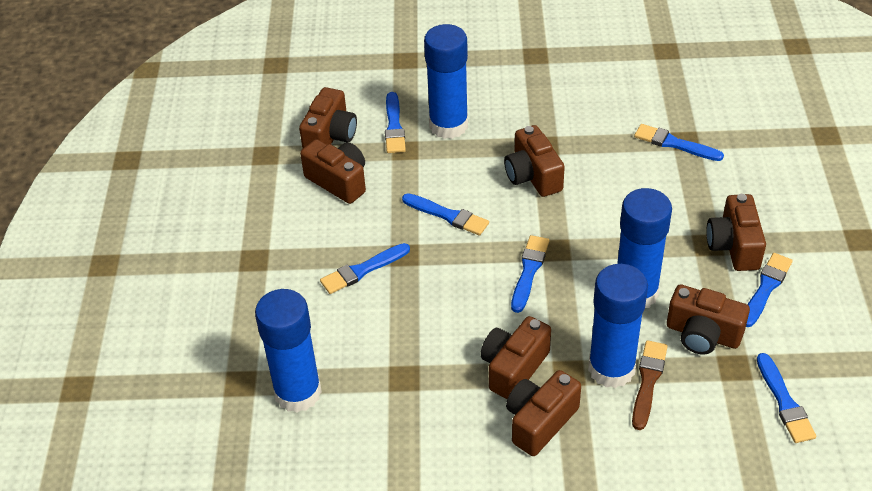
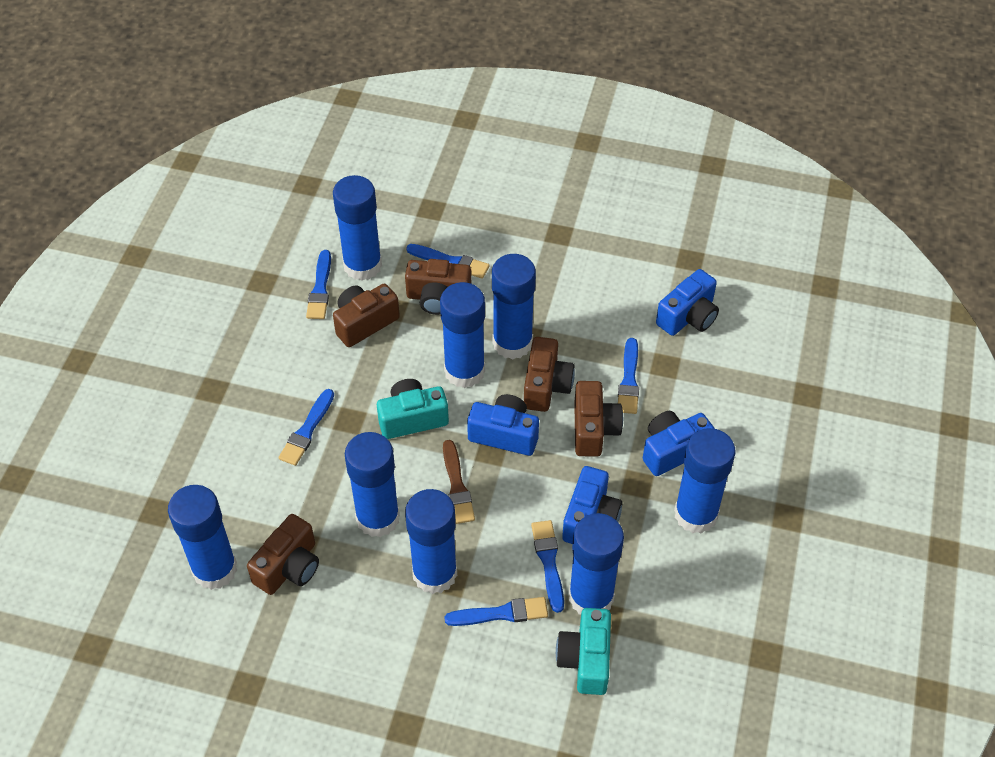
blue brush: [320,243,410,294] [385,92,406,153] [402,193,489,235] [511,235,549,313] [634,124,724,161] [746,253,793,327] [757,353,816,443] = 7 -> [278,389,334,466] [306,250,331,319] [406,244,489,279] [444,597,548,626] [531,520,564,613] [618,338,639,414] = 6
blue camera: none = 0 -> [467,394,539,456] [562,466,622,544] [643,411,715,476] [656,269,719,336] = 4
blue glue stick: [255,289,322,413] [424,24,468,139] [588,264,648,388] [617,188,672,308] = 4 -> [168,485,237,590] [333,175,382,281] [345,432,400,537] [405,489,457,594] [440,282,485,388] [492,254,536,359] [569,513,624,615] [674,428,735,534] = 8
brown camera: [299,87,357,149] [300,139,366,204] [480,316,551,399] [504,125,565,197] [506,370,581,456] [667,284,750,355] [706,194,766,271] = 7 -> [247,514,319,595] [333,284,400,347] [405,259,471,315] [524,337,575,412] [574,381,623,457] = 5
turquoise camera: none = 0 -> [377,379,449,439] [556,608,611,695] = 2

